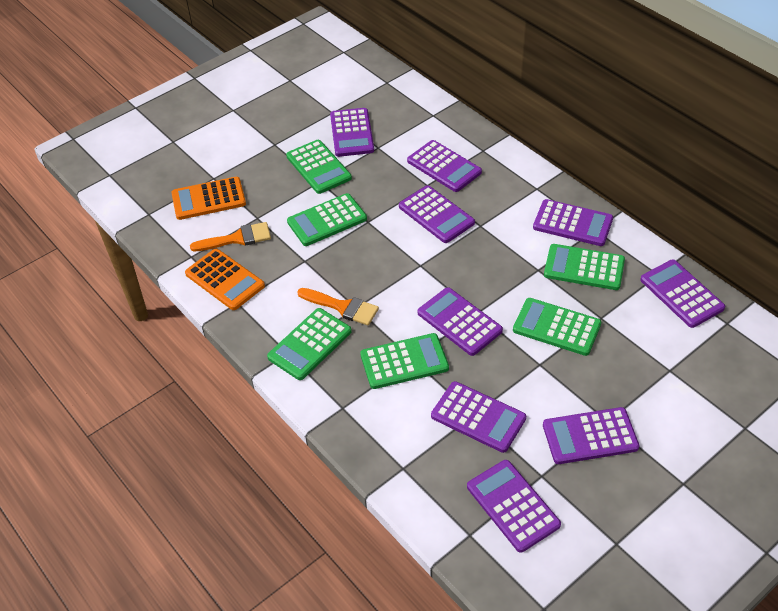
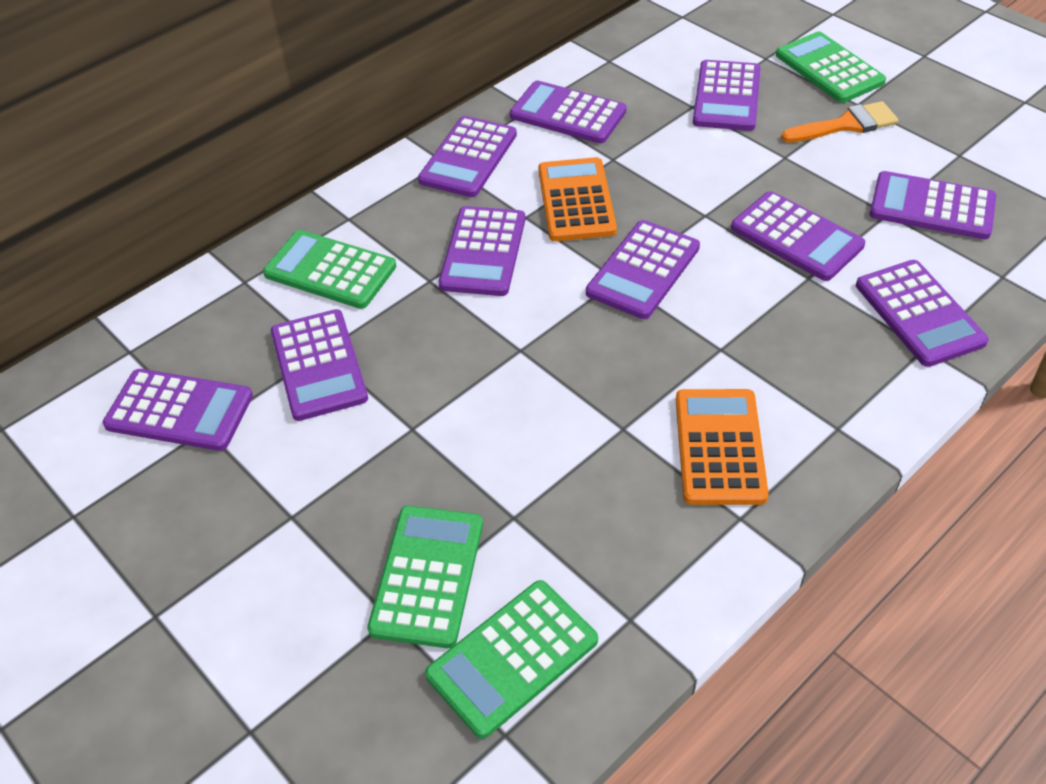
green calculator: [267,308,352,380] [286,140,352,194] [287,193,367,246] [360,333,449,389] [513,298,601,356] [544,244,625,290] = 6 -> [263,230,396,309] [367,506,483,648] [425,580,598,739] [776,31,886,103] = 4
orange brush: [190,222,271,251] [297,288,379,325] = 2 -> [781,101,899,143] = 1
purple calculator: [330,108,374,157] [399,185,475,243] [407,140,482,192] [418,287,503,356] [431,381,526,453] [467,460,561,553] [533,199,613,246] [543,407,639,464] [640,259,725,328] = 9 -> [103,369,253,451] [271,309,368,421] [418,116,517,197] [439,206,525,296] [510,81,627,143] [586,220,700,319] [693,60,761,131] [731,191,865,281] [856,260,989,367] [870,171,996,239] = 10

